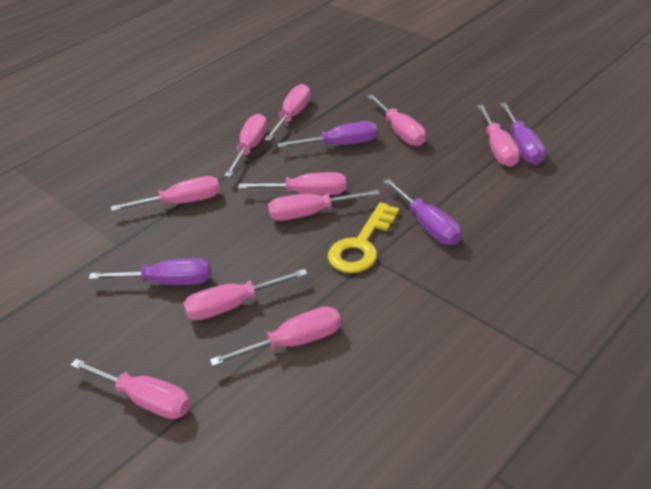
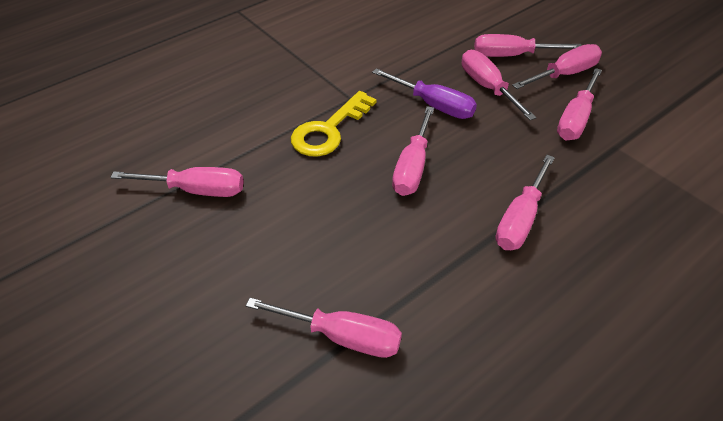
pink screwdriver: [70,359,191,419] [111,176,220,211] [184,269,308,320] [210,306,341,366] [224,113,268,177] [238,172,346,195] [264,84,311,141] [268,190,380,221] [367,94,426,146] [477,105,520,167] = 10 -> [110,167,244,197] [246,298,402,358] [392,106,434,196] [462,50,537,120] [474,34,582,57] [495,155,555,250] [512,44,602,89] [557,68,602,140] = 8
purple screwdriver: [89,258,211,285] [277,121,378,148] [383,179,461,245] [500,102,545,164] = 4 -> [372,68,477,119] = 1

